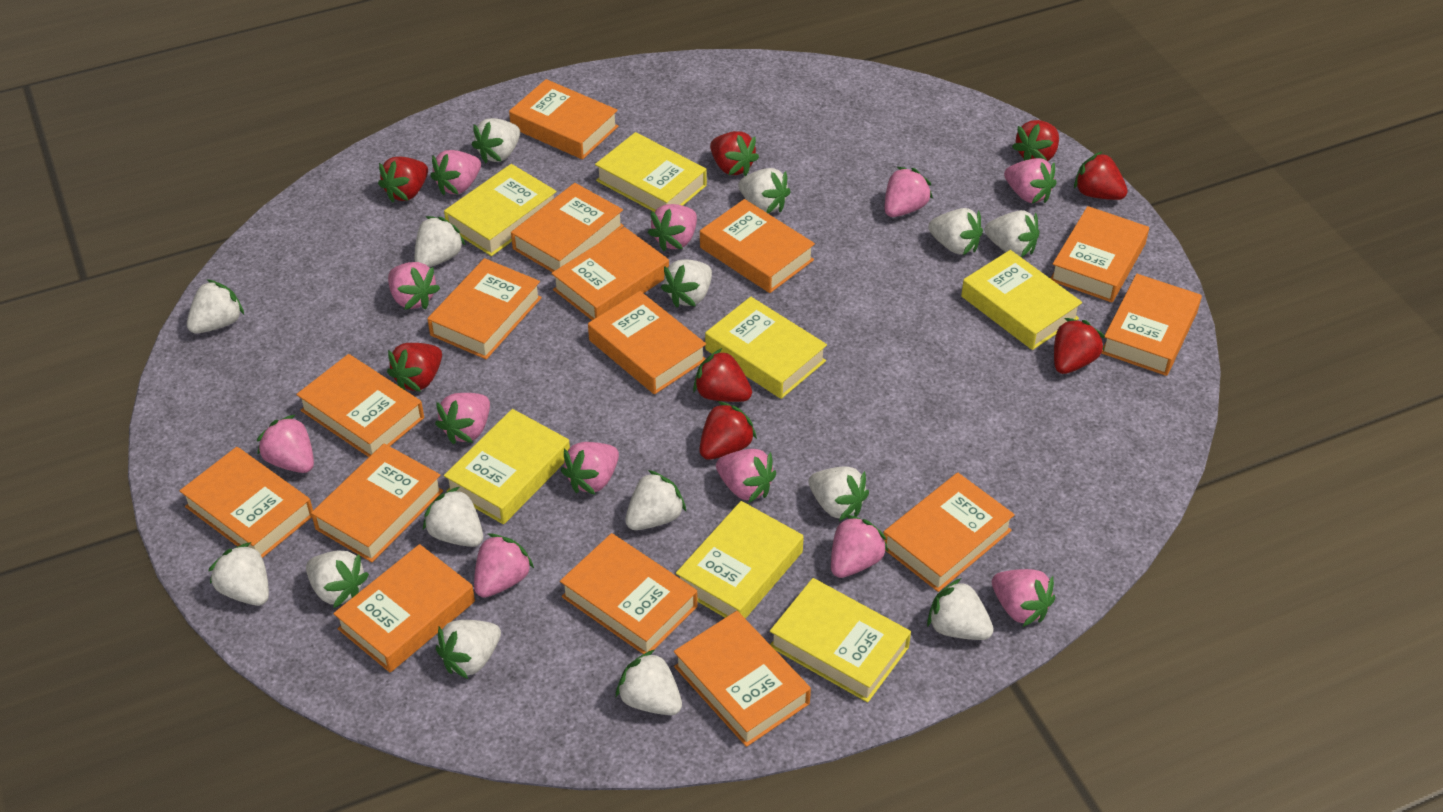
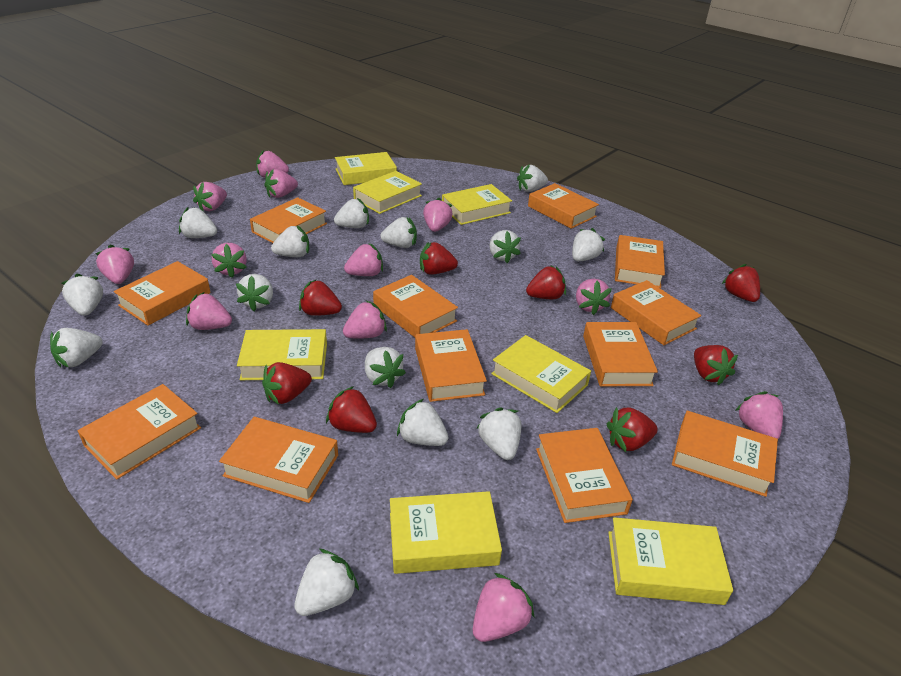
orange book: [180,447,313,558] [296,354,424,457] [311,443,443,562] [333,544,475,672] [427,258,542,359] [509,79,618,160] [511,183,624,272] [551,227,669,320] [560,533,698,654] [588,291,706,394] [674,611,811,747] [700,199,815,293] [883,473,1015,592] [1050,206,1149,303] [1101,274,1202,376] = 15 -> [78,384,201,479] [114,261,211,326] [219,417,338,503] [250,197,327,243] [373,275,458,337] [415,329,487,402] [528,183,599,229] [536,428,633,523] [583,322,658,386] [611,280,701,345] [615,235,665,288] [672,411,778,497] = 12
white strawberry: [187,279,244,333] [208,542,269,606] [306,551,369,609] [415,216,466,267] [423,487,483,547] [436,620,501,679] [472,118,520,164] [616,650,682,715] [625,470,686,530] [661,260,712,308] [738,168,791,213] [808,466,869,521] [927,578,994,640] [928,208,983,255] [985,210,1039,257] = 15 -> [50,328,103,368] [62,274,103,316] [179,207,217,238] [236,274,273,311] [271,225,309,257] [294,549,359,616] [334,198,369,228] [365,347,406,388] [380,217,417,248] [397,399,449,446] [477,408,522,460] [489,230,521,263] [517,164,548,192] [572,228,605,261] = 14

